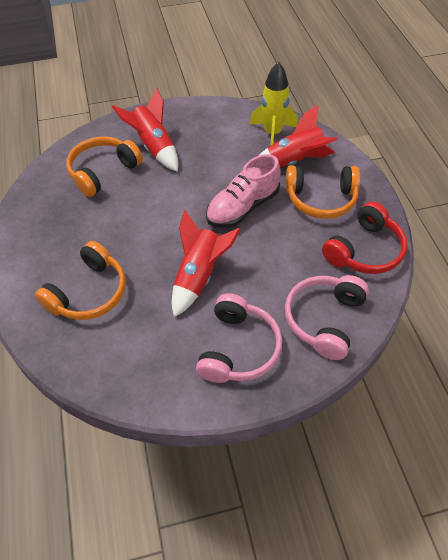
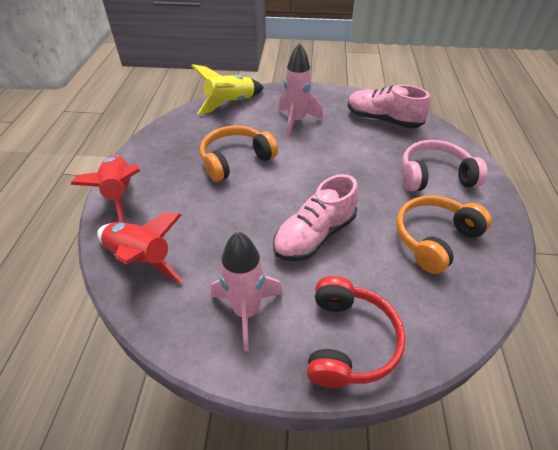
orange headphones: [35,241,126,320] [66,136,143,197] [286,165,360,219] = 3 -> [200,126,278,182] [396,195,492,274] = 2
pink headphones: [196,293,282,383] [285,275,369,360] = 2 -> [402,140,487,192] = 1
pink rocket: none = 0 -> [211,231,283,351] [278,43,323,137] = 2
pink shoe: [206,154,281,228] = 1 -> [273,174,358,261] [348,85,430,128] = 2
red rocket: [112,87,178,172] [172,210,241,317] [258,105,338,167] = 3 -> [71,155,140,223] [97,213,183,283] = 2

